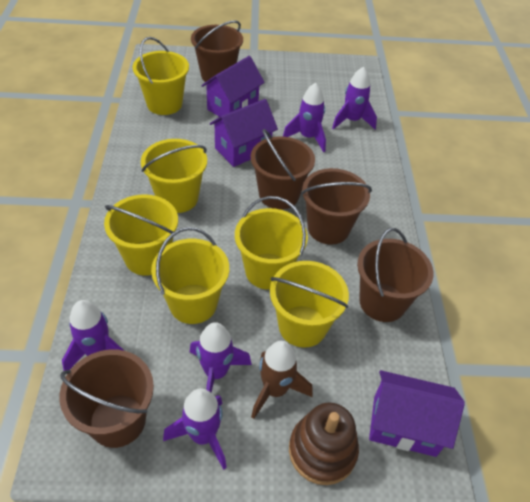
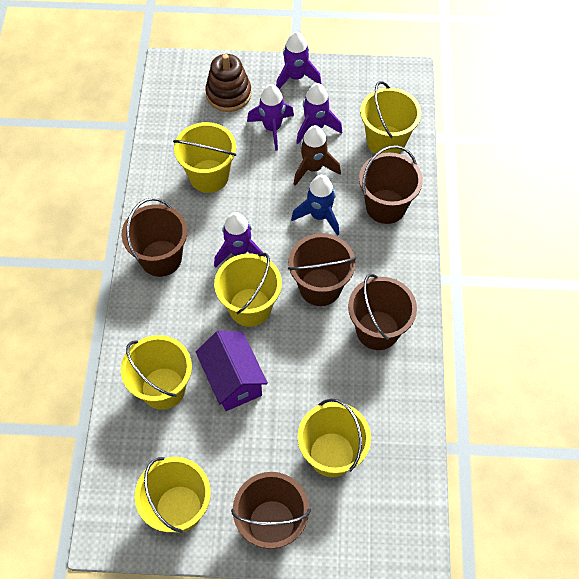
blue rocket: none = 0 -> [291,175,339,236] = 1
purple house: [201,56,265,117] [210,99,278,167] [369,370,465,457] = 3 -> [196,330,268,411] = 1
purple rocket: [62,300,124,371] [163,388,227,470] [190,322,252,393] [283,83,326,152] [332,67,377,130] = 5 -> [214,212,265,268] [247,84,294,151] [276,31,321,89] [296,83,342,144] = 4

